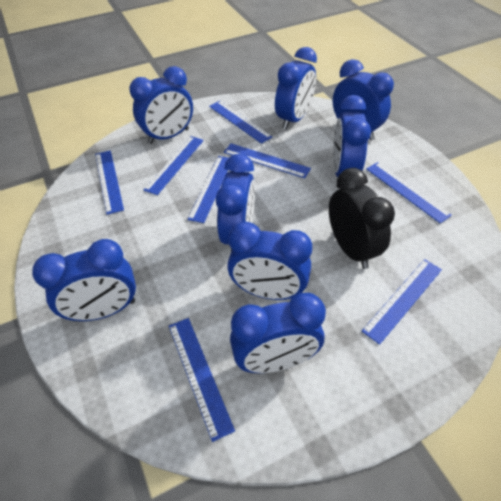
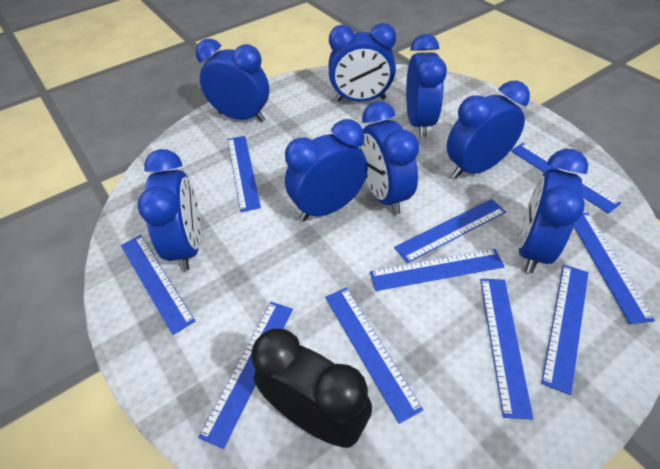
blue ruler: [95,150,124,215] [144,136,204,195] [169,318,235,442] [187,156,228,223] [209,101,272,144] [224,143,311,178] [362,259,442,345] [366,162,452,224] = 8 -> [121,235,195,335] [198,302,293,449] [228,136,261,212] [325,287,423,424] [370,249,505,291] [394,199,506,263] [480,279,533,420] [511,143,621,214] [541,265,588,395] [574,213,655,324] = 10

